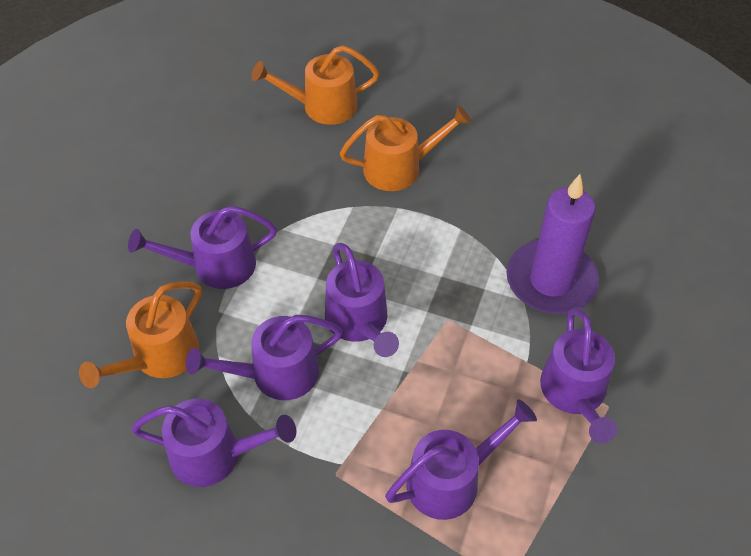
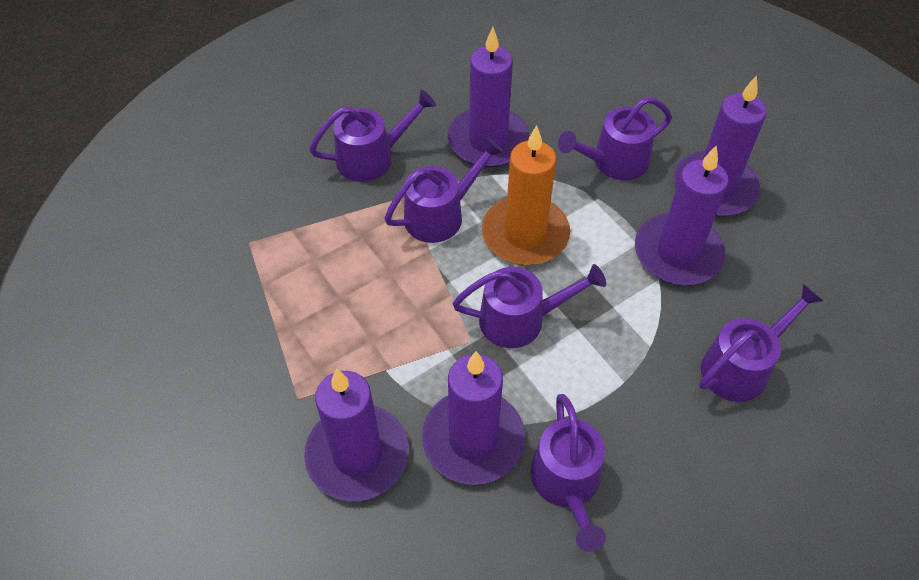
orange candle: none = 0 -> [482,125,570,265] = 1
orange watering can: [79,281,202,388] [251,45,379,125] [340,105,471,191] = 3 -> none = 0
purple candle: [506,174,599,314] = 1 -> [304,368,409,501] [422,351,525,485] [448,27,530,167] [635,145,729,285] [674,76,766,216] = 5

